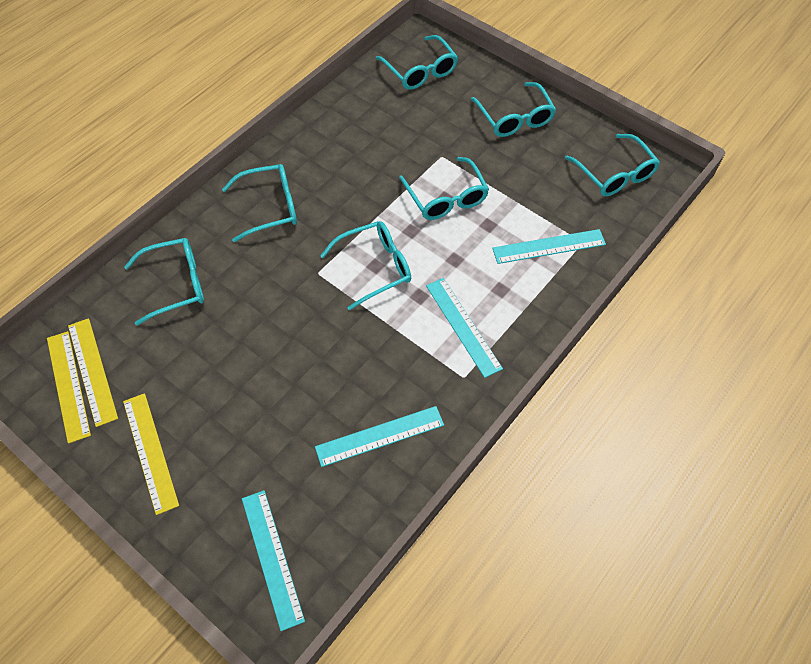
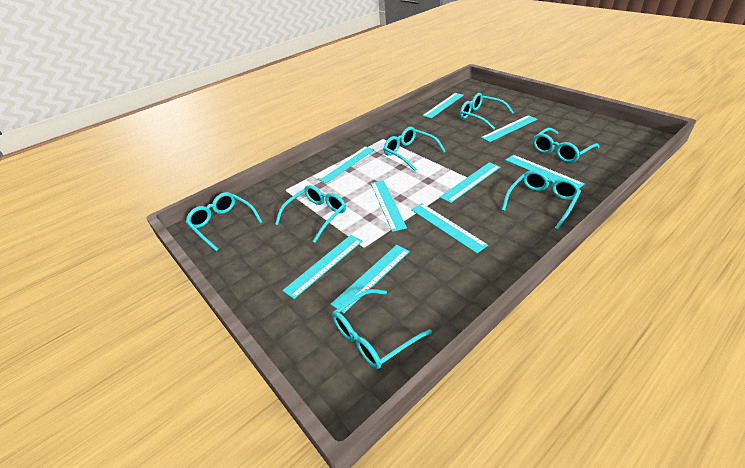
turquoise ruler: [242,490,305,631] [315,406,444,467] [426,278,503,378] [493,229,606,264] = 4 -> [282,235,362,299] [317,146,375,183] [331,245,410,313] [371,180,407,232] [411,203,488,253] [422,93,464,118] [440,162,500,203] [481,115,537,142] [505,155,584,188] = 9
yellow ruler: [47,331,91,444] [68,318,118,427] [123,393,179,515] = 3 -> none = 0

